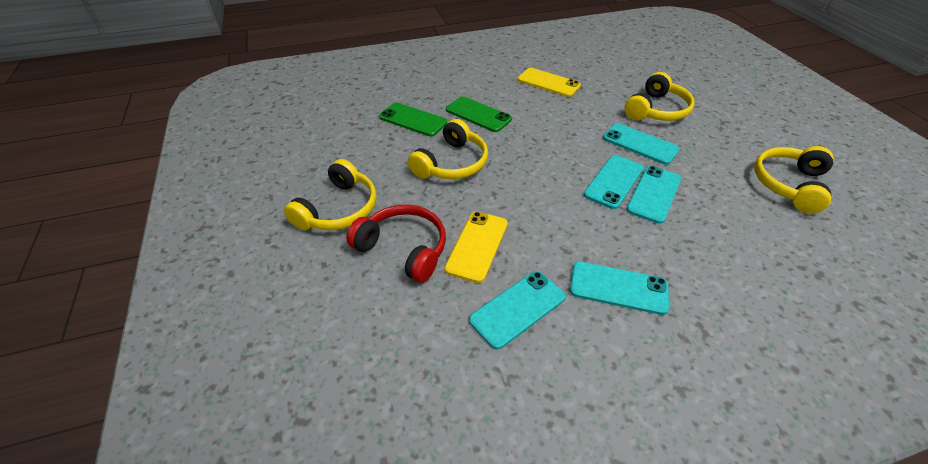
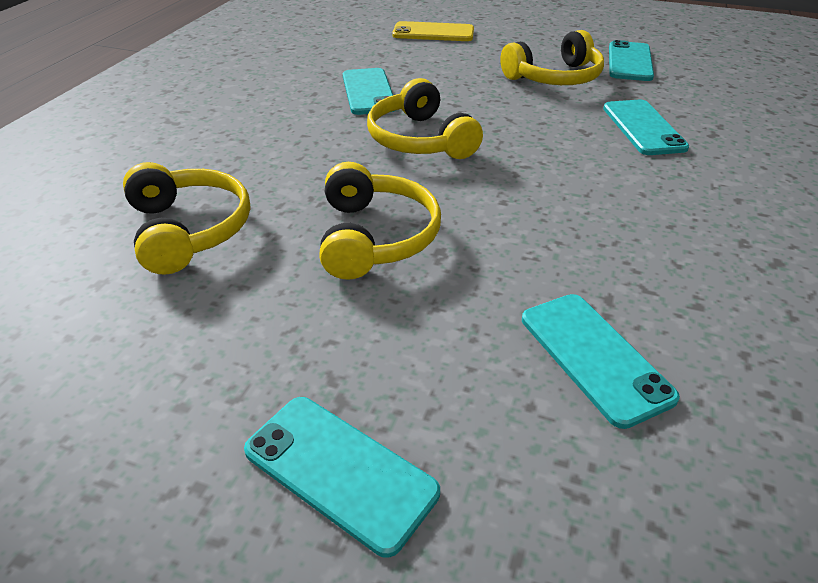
green phone: [379,103,447,136] [446,96,512,132] = 2 -> none = 0
red headphones: [347,204,446,283] = 1 -> none = 0
yellow phone: [444,212,508,283] [518,68,581,97] = 2 -> [392,21,474,41] = 1

